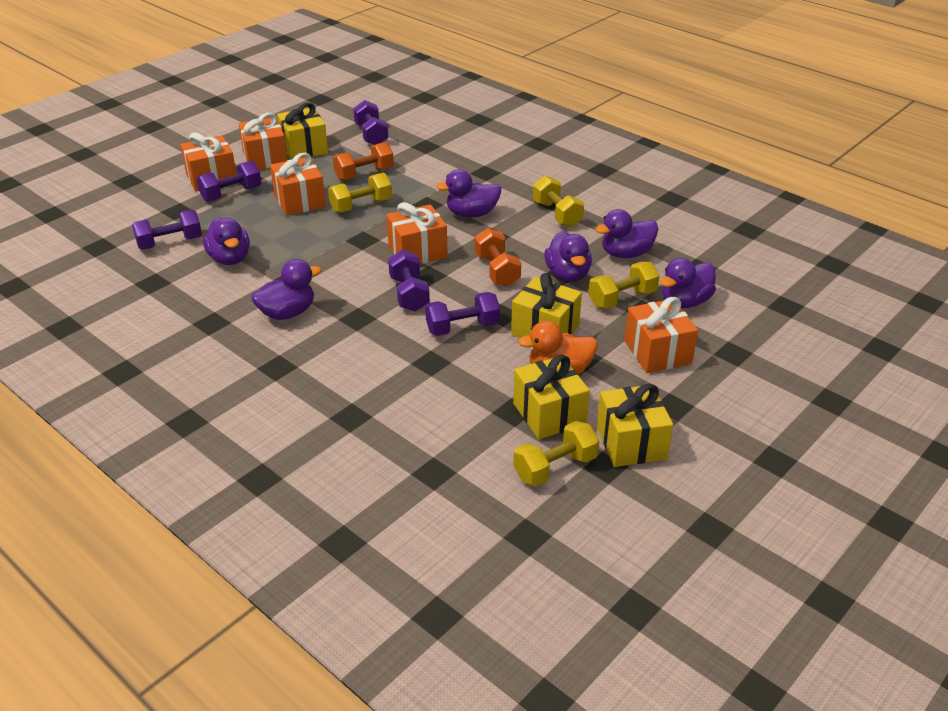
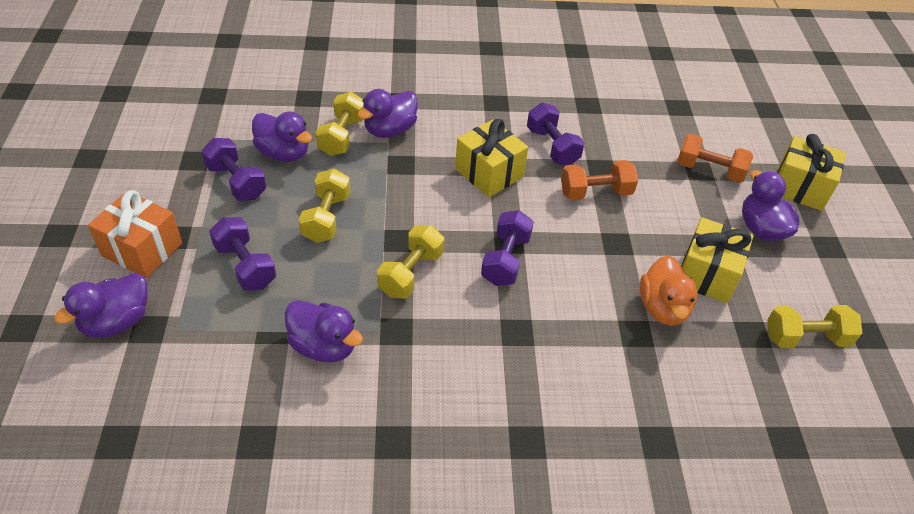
orange gift: [180,133,236,191] [239,113,288,170] [270,153,326,216] [387,202,448,264] [624,297,698,373] = 5 -> [88,190,182,278] = 1
purple duck: [203,218,250,265] [251,259,322,320] [436,169,501,218] [544,231,592,282] [595,209,658,258] [660,258,716,308] = 6 -> [54,273,147,338] [252,112,312,162] [285,300,363,362] [357,89,418,138] [742,170,800,241] = 5
purple dumbbell: [132,210,202,250] [197,160,261,202] [353,100,388,145] [388,249,430,312] [425,292,500,336] = 5 -> [201,138,266,201] [209,217,276,291] [481,210,534,286] [527,103,585,165] = 4
yellow gift: [277,103,328,160] [511,273,582,338] [513,355,590,439] [597,384,673,467] = 4 -> [455,119,528,197] [681,217,753,303] [777,134,846,211] = 3

